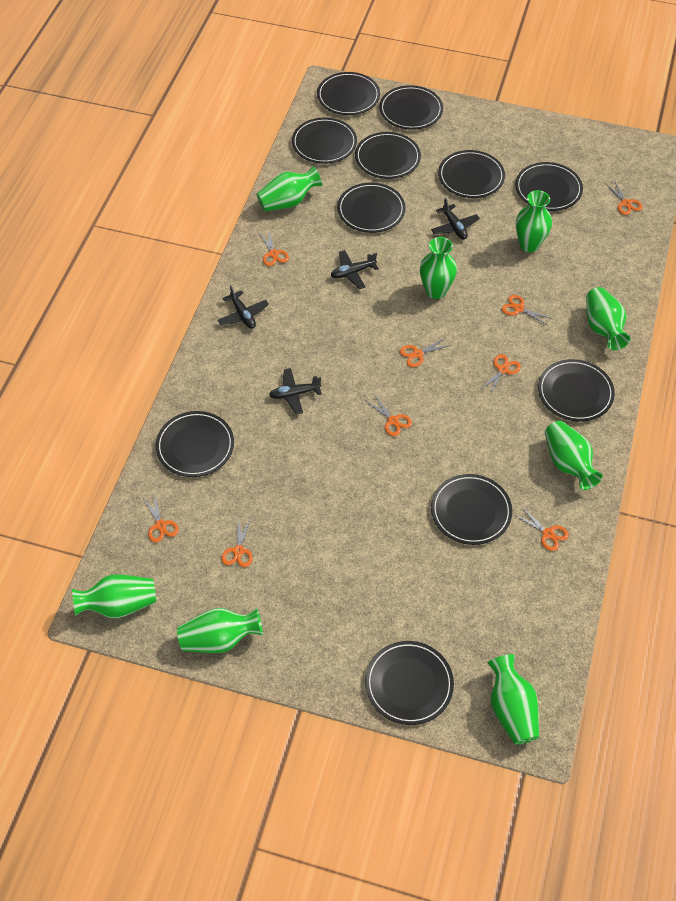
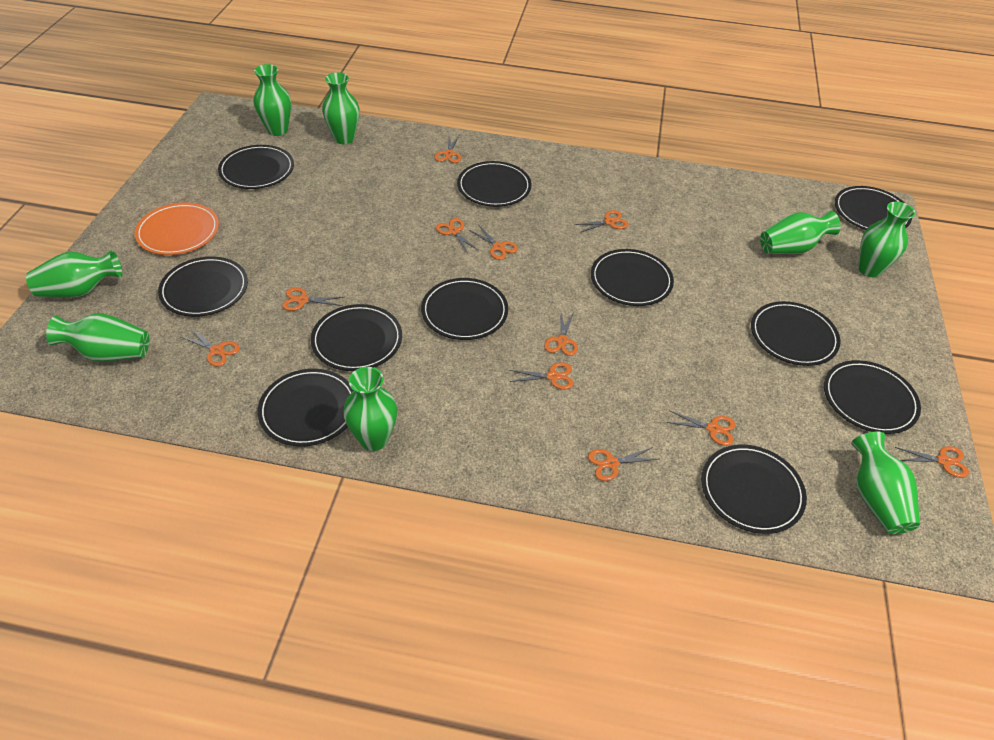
black plane: [218,285,269,329] [269,368,322,415] [331,250,379,289] [431,198,480,240] = 4 -> none = 0
orange plate: none = 0 -> [134,203,219,255] = 1
orange scissors: [143,493,179,543] [221,518,253,567] [259,232,289,266] [366,394,412,436] [400,338,451,367] [480,354,521,395] [502,295,553,326] [515,507,569,551] [606,180,642,215] = 9 -> [181,328,240,367] [282,287,344,311] [434,136,461,163] [436,218,479,254] [469,225,518,260] [509,362,574,390] [544,312,578,356] [574,210,629,233] [588,447,658,481] [667,410,736,446] [895,446,969,478] = 11

